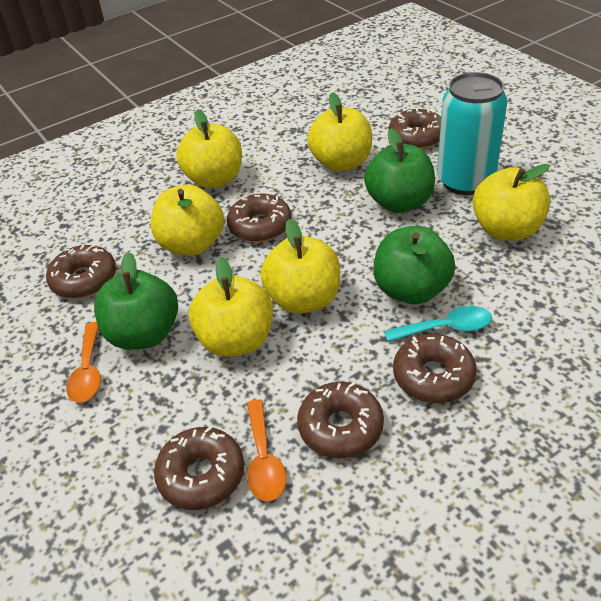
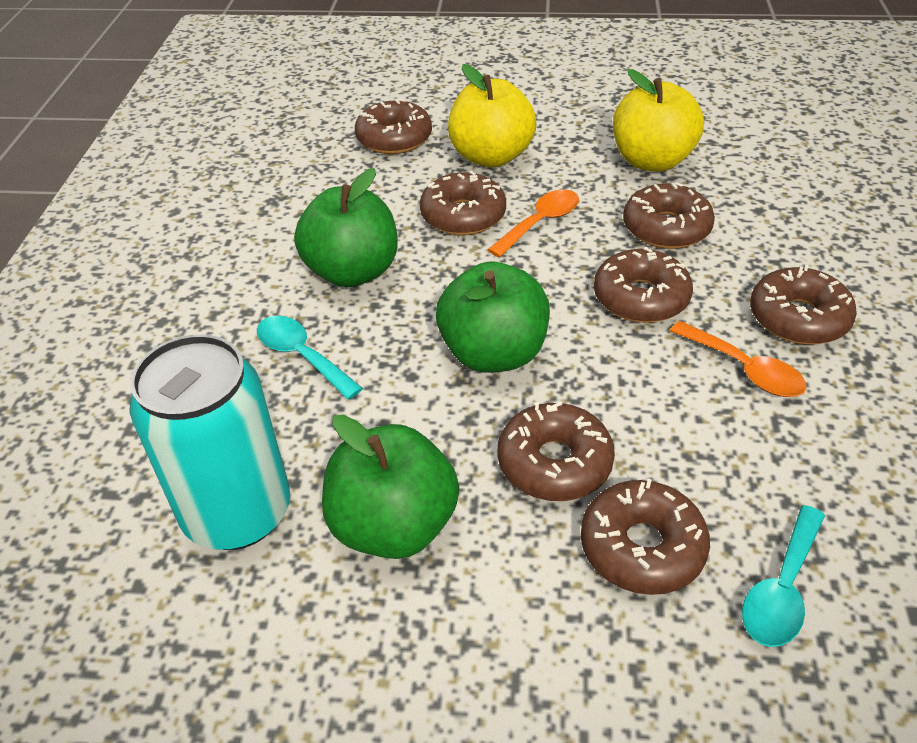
brown donut: [46,244,116,298] [154,426,244,510] [227,194,292,242] [297,382,384,458] [389,108,441,149] [393,334,477,403] = 6 -> [355,99,432,154] [420,171,506,235] [498,401,615,501] [581,479,710,595] [594,247,693,323] [623,182,715,249] [750,265,857,344] = 7
turquoise spoon: [384,306,492,342] = 1 -> [257,316,363,400] [742,505,825,647] = 2
yellow apple: [151,184,224,256] [176,109,242,189] [189,257,273,357] [260,219,340,314] [307,92,372,172] [473,164,550,241] = 6 -> [448,64,537,167] [613,69,704,172] = 2

